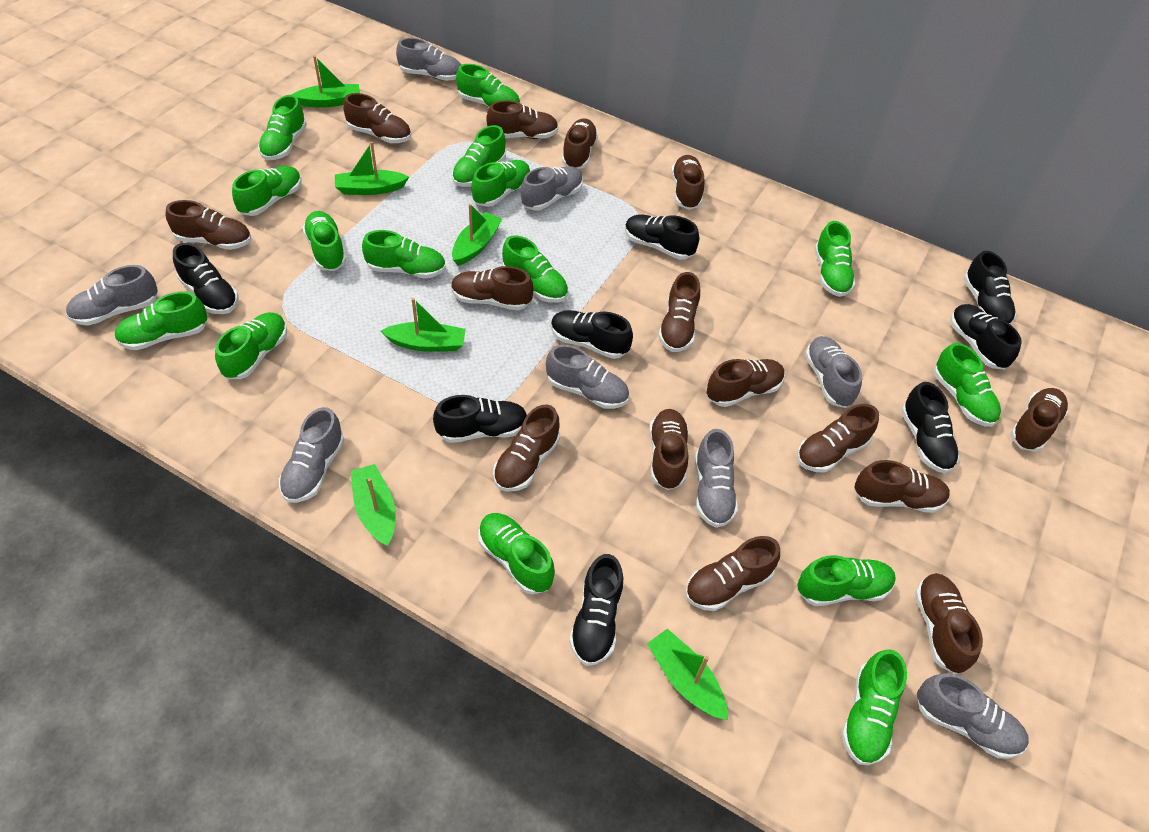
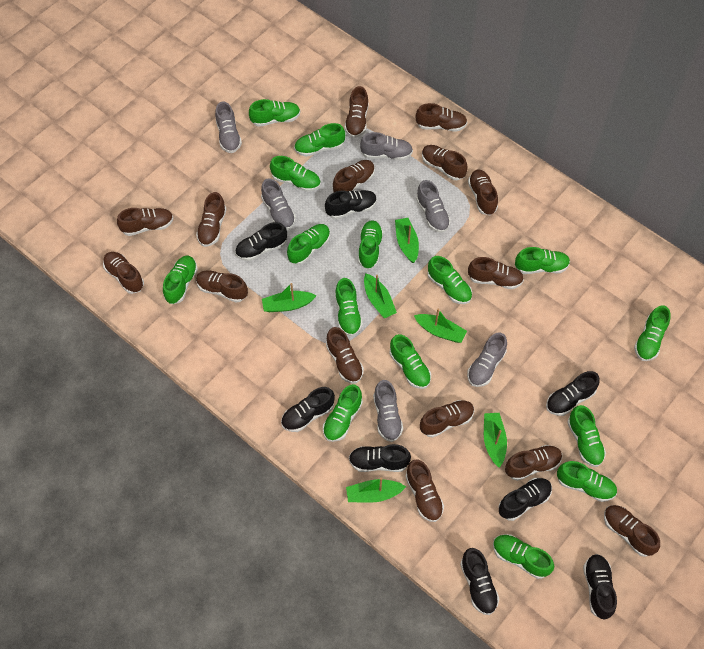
grey shoe: [66,265,158,326] [279,407,345,503] [396,38,461,81] [521,166,583,211] [546,345,629,409] [695,429,738,528] [805,336,862,408] [917,673,1029,759] = 8 -> [215,102,242,153] [261,178,296,230] [360,132,413,160] [373,380,403,442] [416,180,451,233] [467,332,507,387] = 6

